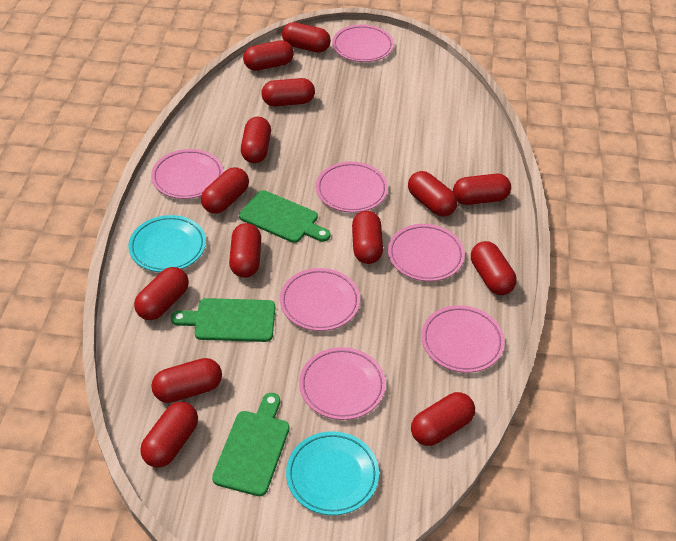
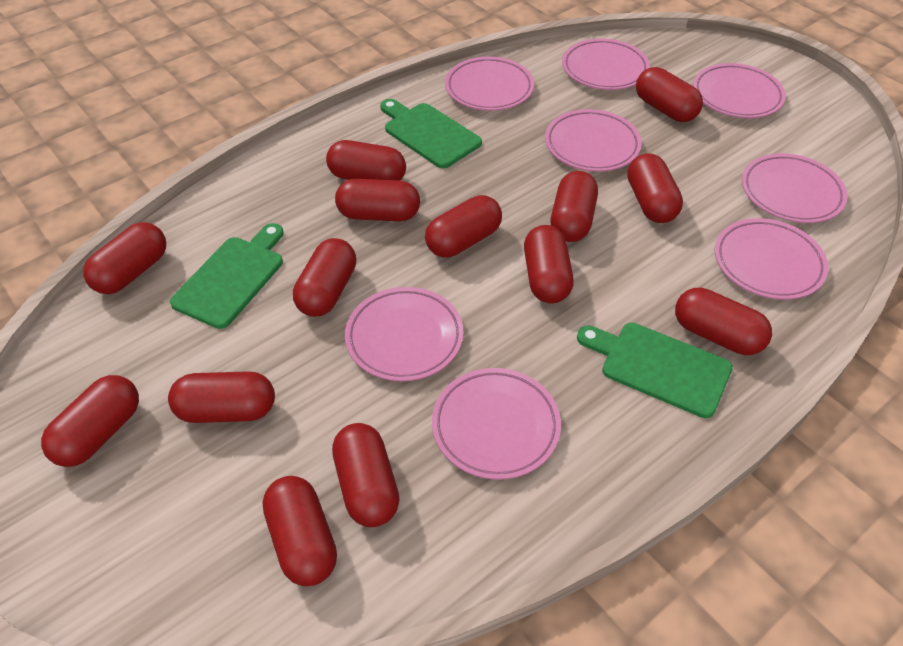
pink plate: [151,149,223,199] [280,268,360,331] [299,347,386,420] [316,162,388,213] [332,25,394,62] [388,224,465,281] [421,305,505,373] = 7 -> [345,287,463,381] [432,368,561,480] [445,57,534,111] [545,109,642,172] [562,39,650,90] [693,63,786,118] [714,218,828,300] [742,153,848,223] = 8
turquoise plate: [128,215,206,272] [286,431,379,515] = 2 -> none = 0

